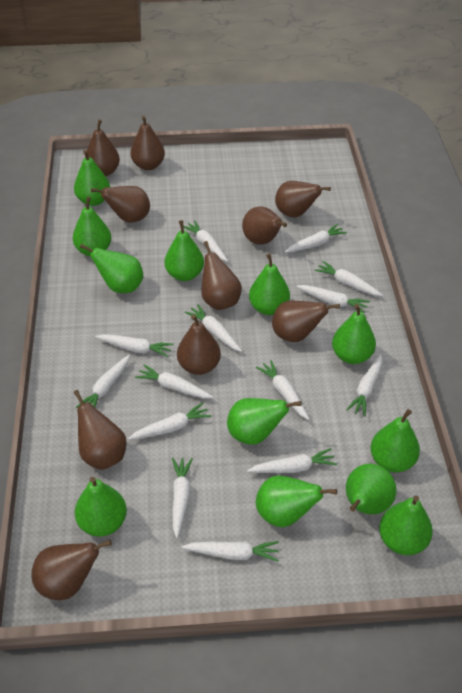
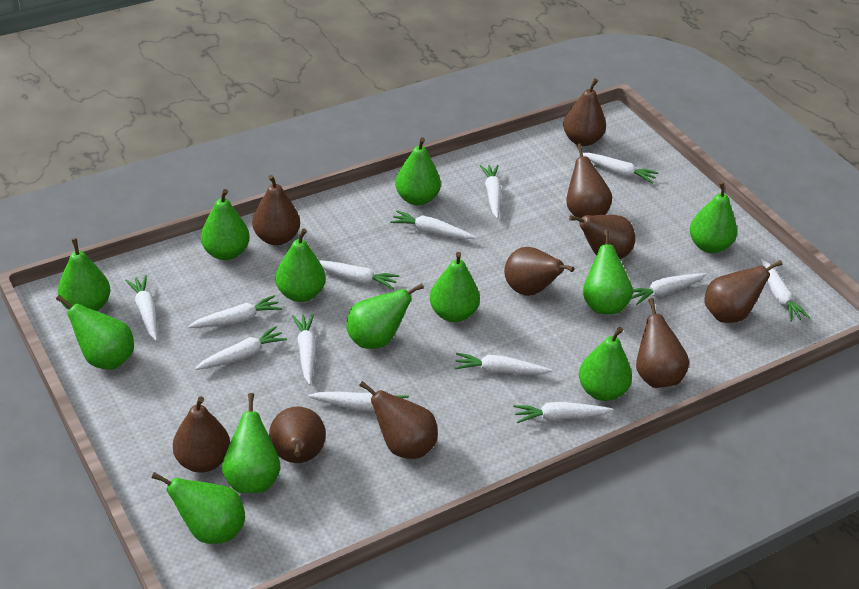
white carrot: [76,354,130,408] [95,334,173,357] [128,402,212,440] [135,365,213,399] [172,458,193,538] [182,541,279,562] [183,220,228,262] [185,304,242,352] [247,448,337,473] [256,360,309,420] [285,224,347,253] [296,285,370,313] [314,261,383,296] [346,355,382,417] = 14 -> [125,275,158,341] [188,295,282,328] [195,326,287,370] [292,314,317,385] [308,392,409,412] [319,260,399,290] [390,210,476,239] [455,353,552,374] [479,165,502,219] [513,402,614,423] [579,153,659,184] [631,273,706,305] [761,259,810,321] = 13

